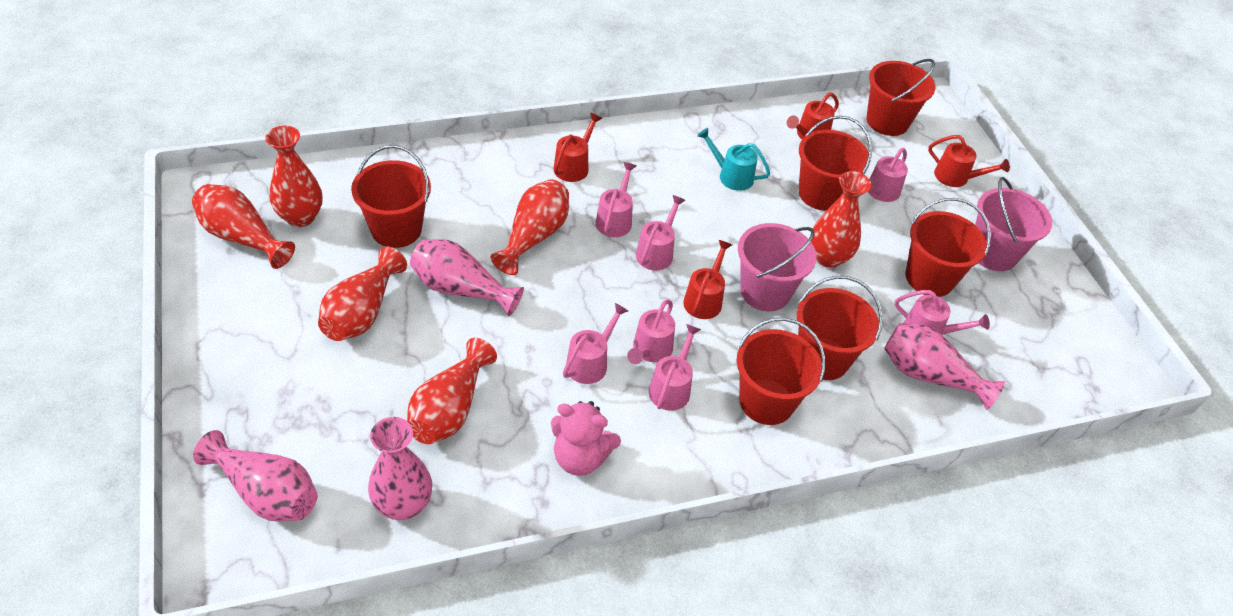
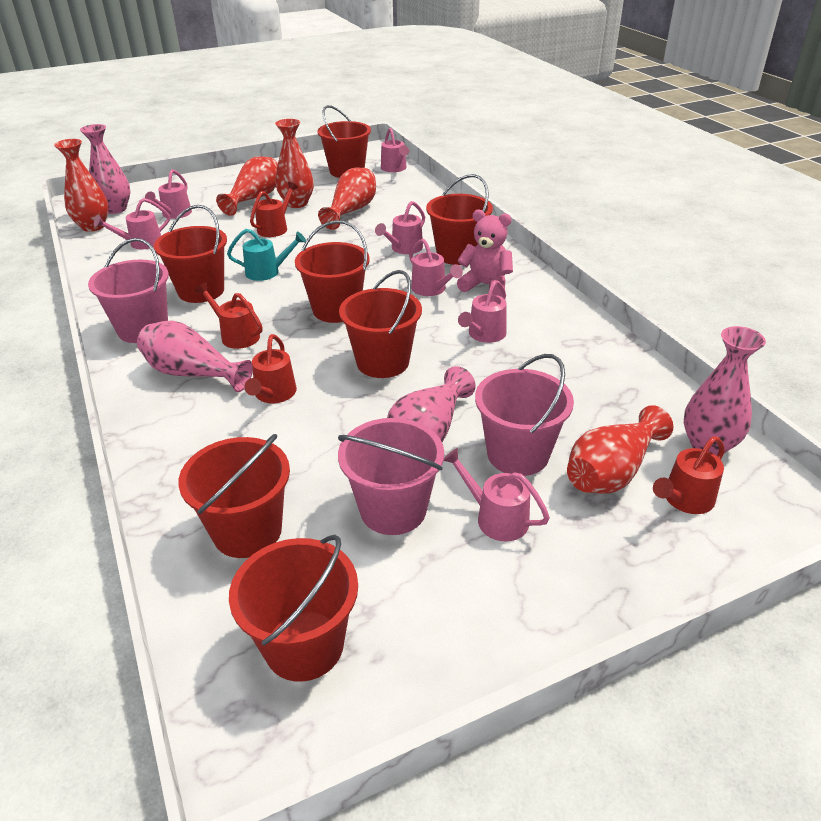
pink bucket: [738,223,816,311] [975,177,1052,271] = 2 -> [88,238,169,343] [338,418,444,535] [475,354,574,476] = 3
red bucket: [351,145,431,248] [737,318,825,425] [797,276,883,380] [799,116,872,211] [867,59,935,136] [905,198,991,297] = 6 -> [154,205,227,303] [178,434,290,558] [229,535,358,682] [295,220,370,323] [318,105,371,178] [339,270,422,378] [426,174,493,265] = 7
red vase: [192,184,295,269] [265,126,323,227] [318,247,407,341] [407,338,497,444] [491,179,569,275] [811,171,871,268] = 6 -> [54,139,109,232] [216,156,278,216] [275,119,314,208] [318,167,376,230] [567,405,673,494] = 5

